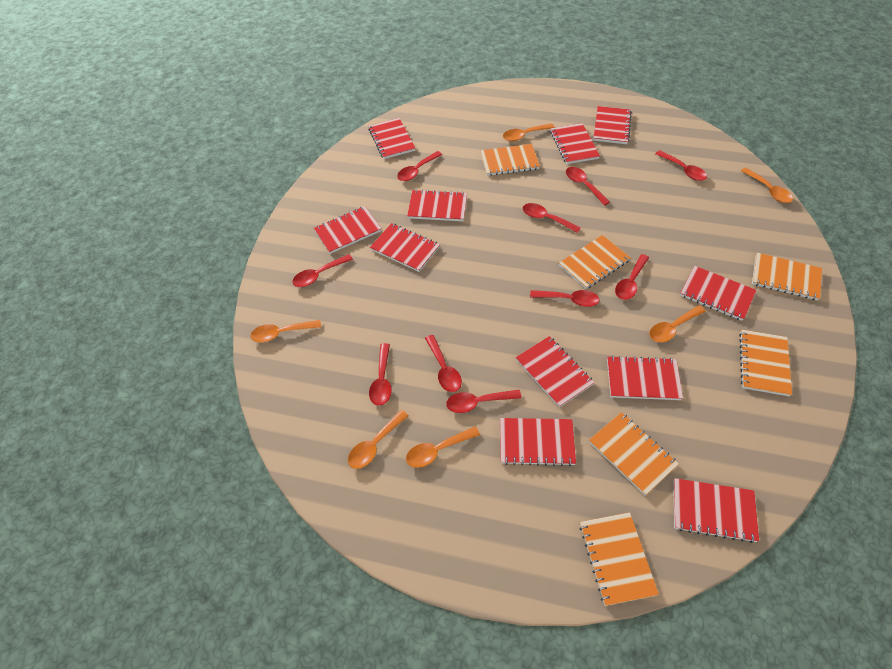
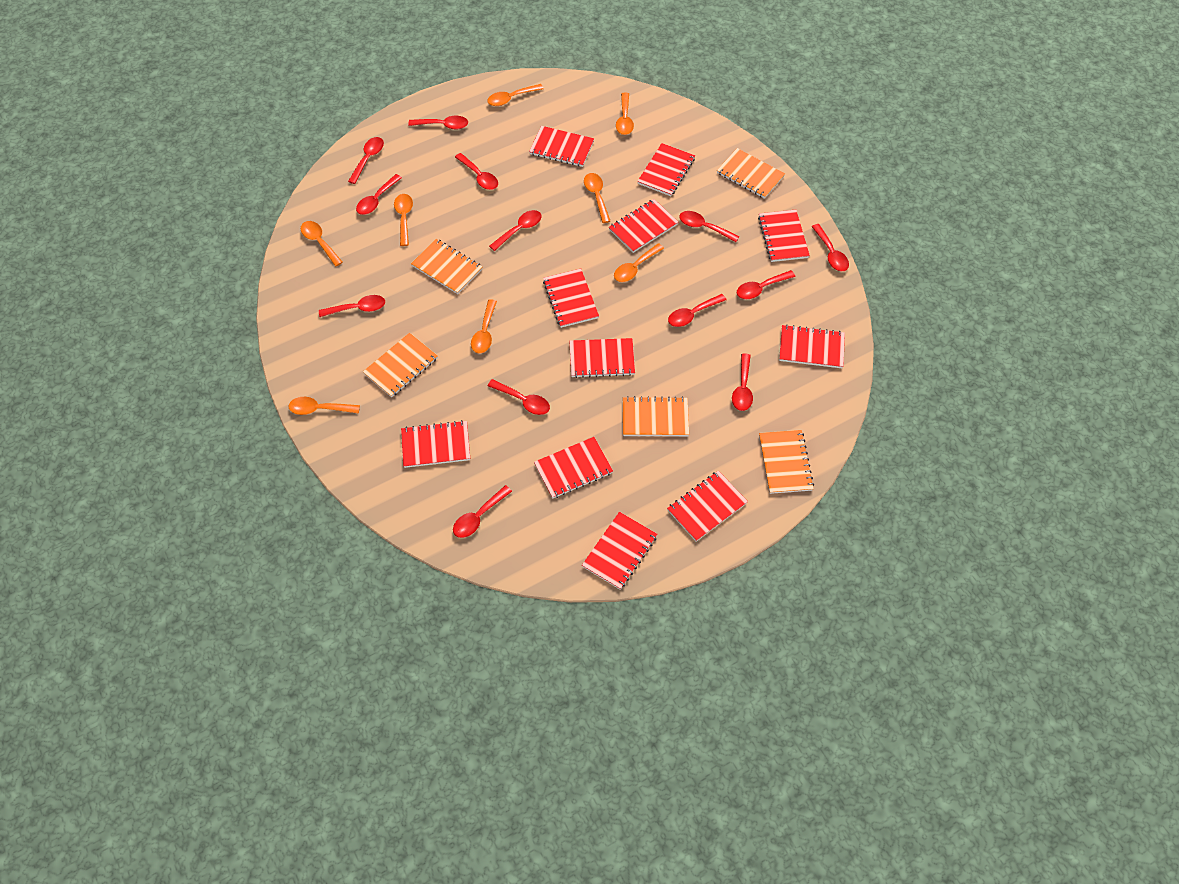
orange notebook: [480,144,540,176] [559,235,631,289] [580,512,659,606] [589,412,679,495] [739,330,792,397] [752,253,822,300] = 6 -> [363,333,438,397] [411,239,482,294] [623,396,689,436] [717,148,785,199] [759,430,814,494] = 5
orange spoon: [250,320,321,342] [348,410,409,469] [406,426,480,468] [503,124,555,141] [649,305,705,342] [741,168,793,203] = 6 -> [289,397,360,415] [301,221,343,266] [394,194,413,246] [471,299,497,353] [487,84,543,106] [584,173,610,223] [614,243,664,282] [616,93,634,135] = 8
red spoon: [292,254,353,287] [369,343,392,406] [397,151,442,181] [425,335,462,392] [446,390,522,413] [523,203,581,233] [530,290,600,307] [566,167,610,206] [615,254,649,300] [655,150,707,181] = 10 -> [319,295,385,317] [348,137,384,184] [356,174,402,215] [408,116,468,129] [453,485,512,538] [455,153,498,190] [488,379,550,415] [489,210,542,251] [668,294,726,327] [679,211,740,242] [732,353,753,411] [737,270,796,299] [811,224,849,272] = 13

